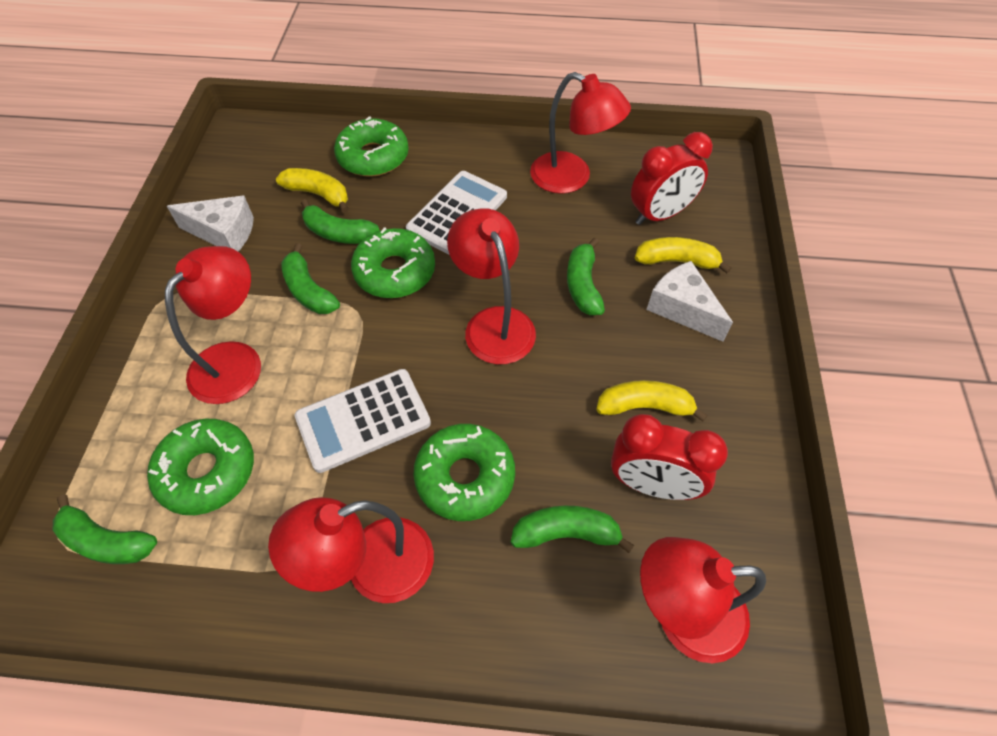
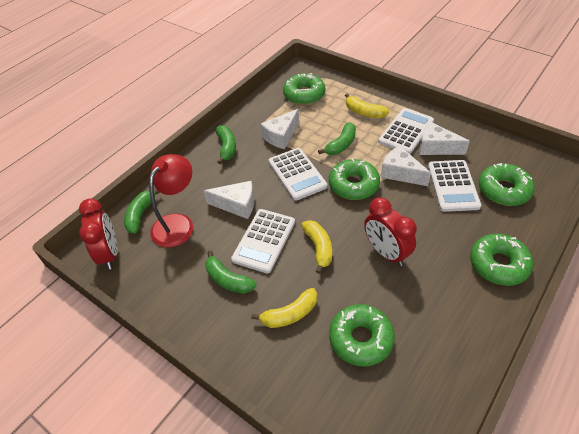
green banana: [53,495,157,564] [281,243,340,314] [301,199,380,244] [511,506,634,553] [567,238,605,315] = 5 -> [124,189,160,234] [205,250,256,294] [216,125,236,164] [318,123,356,155] = 4
green donut: [147,419,254,515] [334,116,409,177] [351,227,435,298] [413,424,515,521] = 4 -> [283,73,325,105] [329,158,380,200] [329,304,395,367] [470,234,533,286] [479,163,535,206] = 5
red lamp: [165,246,261,404] [268,497,434,603] [447,208,536,364] [530,72,631,194] [640,537,766,663] = 5 -> [149,154,193,247] = 1
white calculator: [295,369,431,473] [406,171,507,255] = 2 -> [231,209,295,274] [268,148,327,201] [378,108,434,154] [428,160,481,212] = 4
white cheese: [167,196,254,251] [647,261,733,342] = 2 -> [204,181,254,219] [261,109,299,149] [381,145,431,186] [419,122,470,155] = 4

